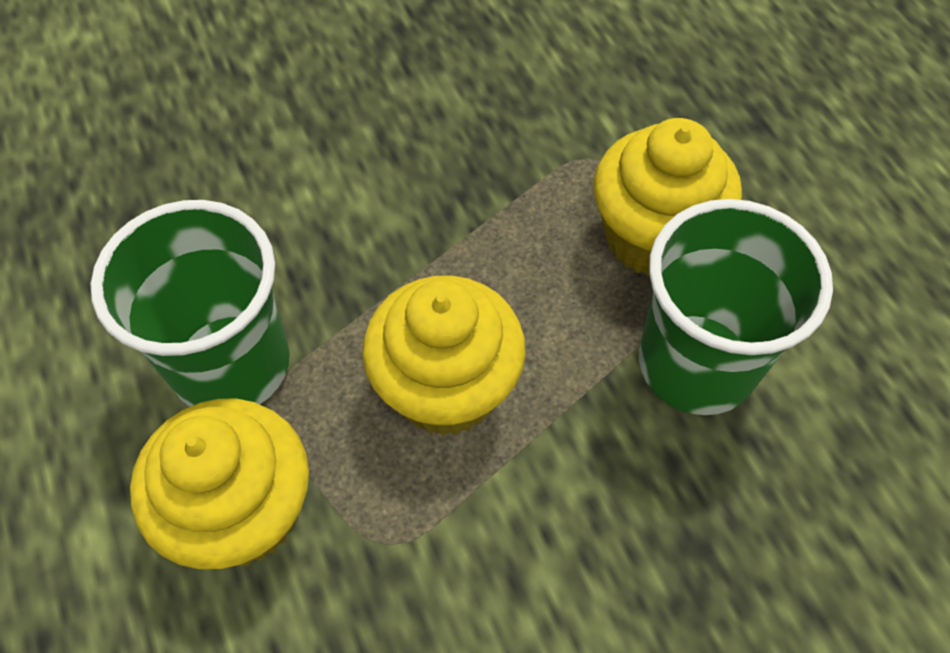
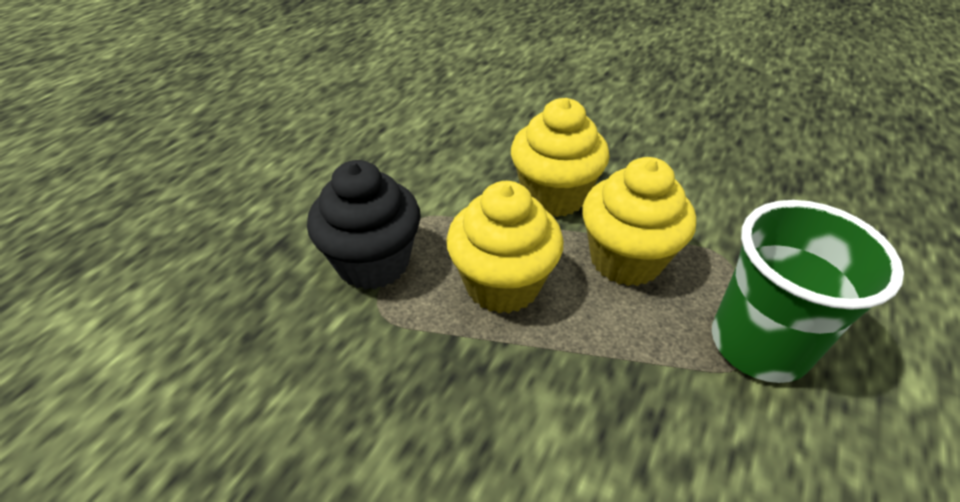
black cupcake: none = 0 -> [307,160,421,290] = 1
green cup: [90,200,290,407] [639,199,833,415] = 2 -> [712,200,904,383] = 1

